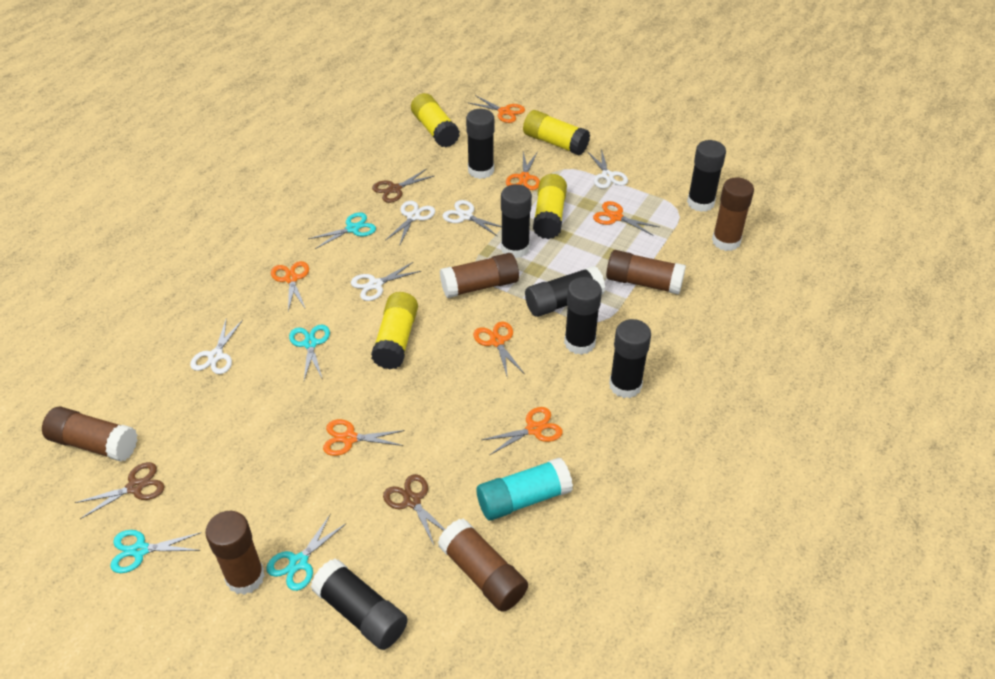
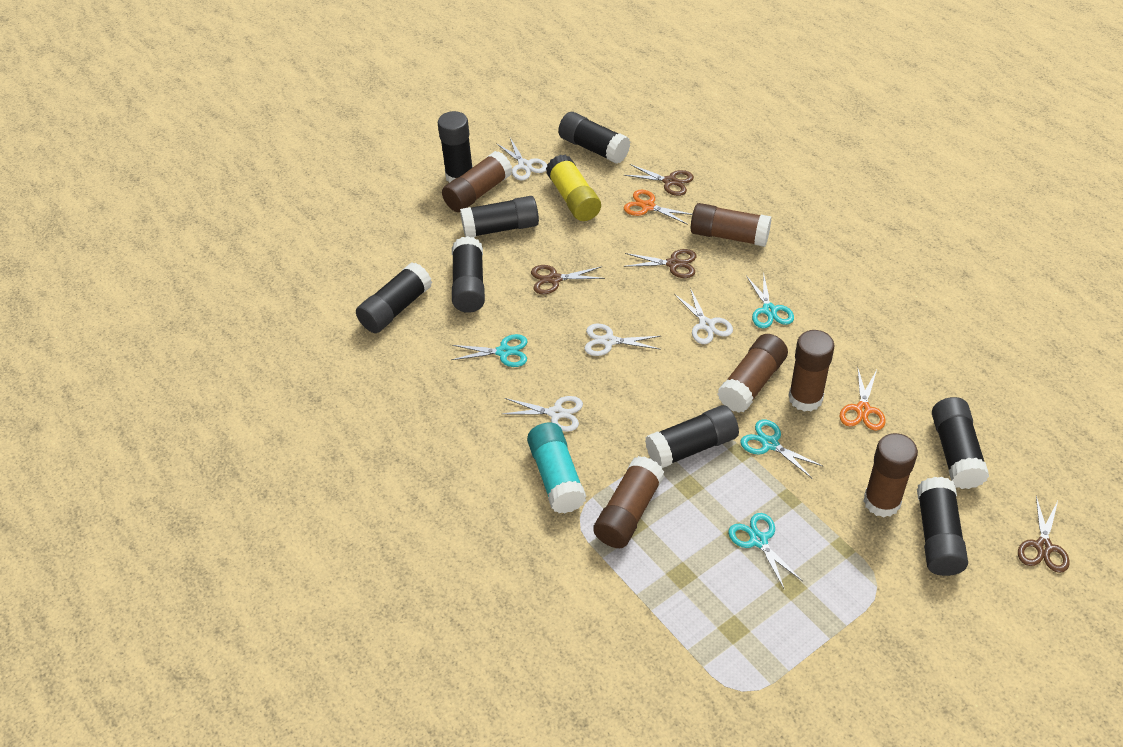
black glue stick: [311,559,408,650] [466,109,494,179] [501,184,532,258] [525,266,605,317] [564,277,602,355] [609,319,651,398] [687,140,726,212] = 7 -> [356,262,432,333] [438,111,473,183] [452,236,485,313] [460,196,539,237] [558,112,630,164] [645,405,739,468] [917,477,968,576] [932,397,989,489] = 8
brown scissors: [74,462,165,519] [372,169,434,203] [383,474,446,545] = 3 -> [531,265,605,295] [623,249,696,278] [624,164,694,196] [1018,496,1070,573] = 4
orange scissors: [271,261,309,311] [323,419,405,456] [467,95,525,123] [473,322,525,379] [482,407,563,455] [506,152,540,190] [593,201,659,236] = 7 -> [624,190,692,225] [839,369,886,431] = 2
white scissors: [190,318,243,374] [351,262,421,301] [385,201,435,244] [443,200,502,236] [587,149,628,189] = 5 -> [496,138,547,181] [502,396,583,432] [585,324,661,356] [674,288,733,344] = 4
yellow glue stick: [371,292,418,369] [411,93,460,147] [523,110,590,155] [533,174,567,239] = 4 -> [546,155,601,221] = 1

